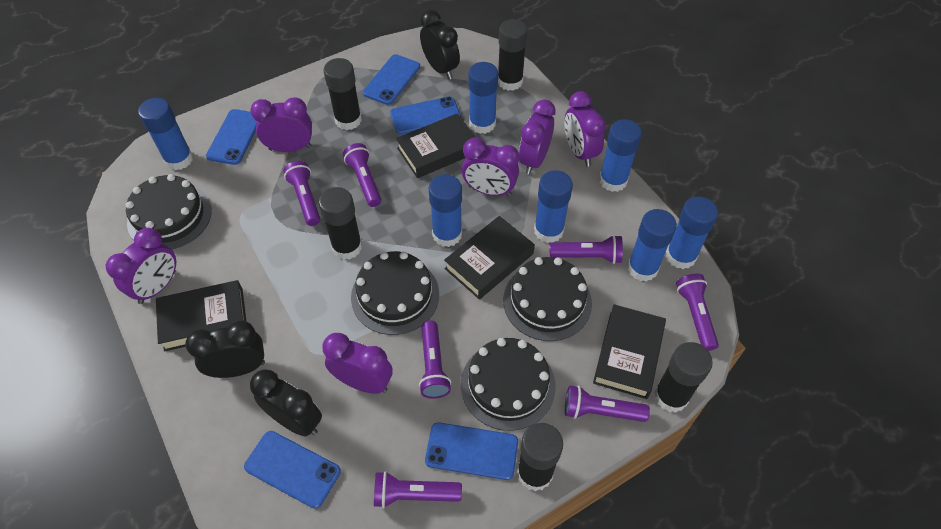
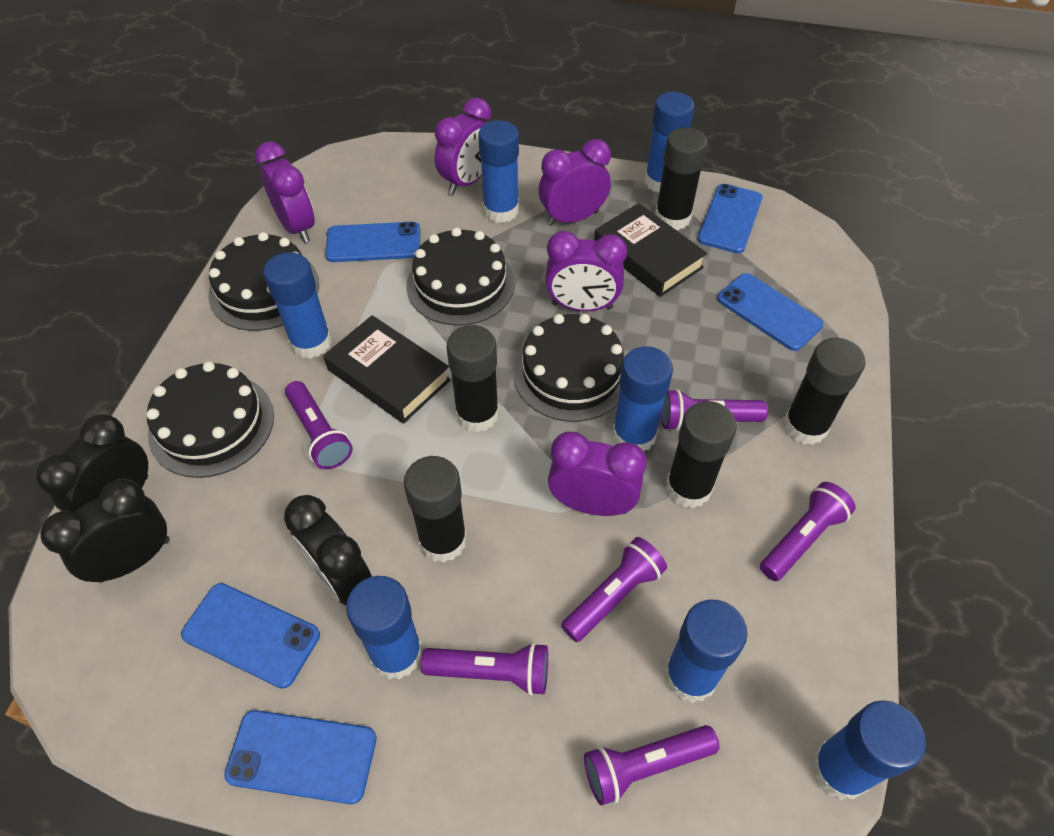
black book: [156,280,246,352] [396,113,476,178] [444,216,535,299] [593,304,666,399] = 4 -> [323,315,451,424] [594,203,707,297] = 2
purple clock: [106,228,176,304] [251,97,312,152] [322,333,393,394] [462,138,519,196] [519,99,556,175] [564,91,606,167] = 6 -> [255,142,315,243] [435,98,491,194] [539,139,611,226] [545,231,627,311] [548,432,647,516] = 5
purple flashlight: [283,161,320,226] [343,143,382,207] [374,471,462,508] [419,320,451,399] [550,235,623,264] [565,385,650,422] [676,274,719,351] = 7 -> [285,381,353,469] [421,642,548,696] [561,537,667,642] [584,725,720,806] [661,389,768,431] [760,482,856,581] = 6

